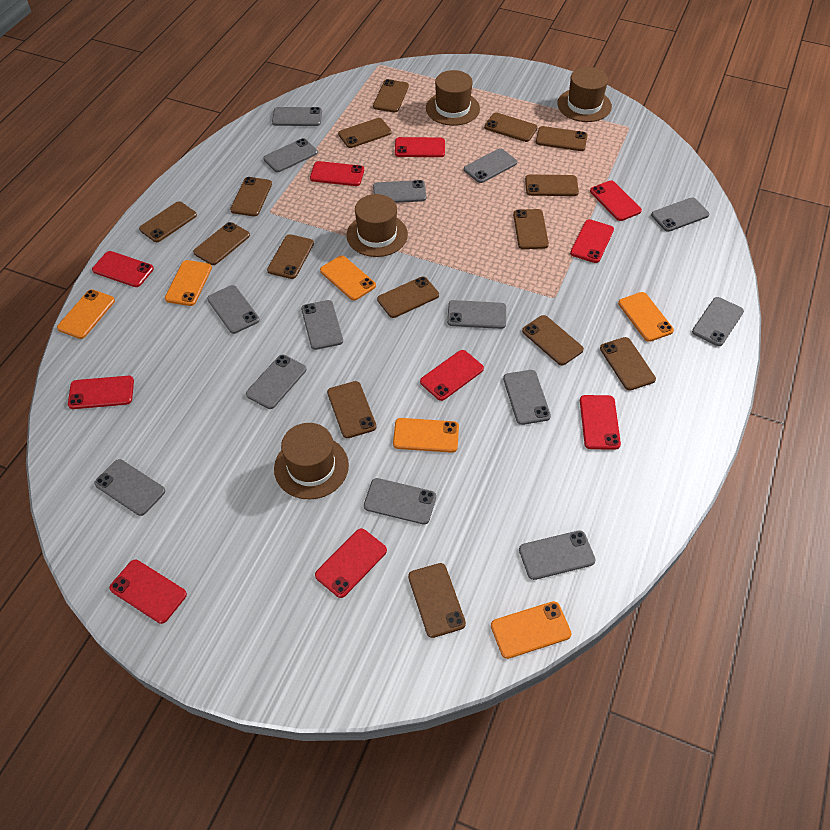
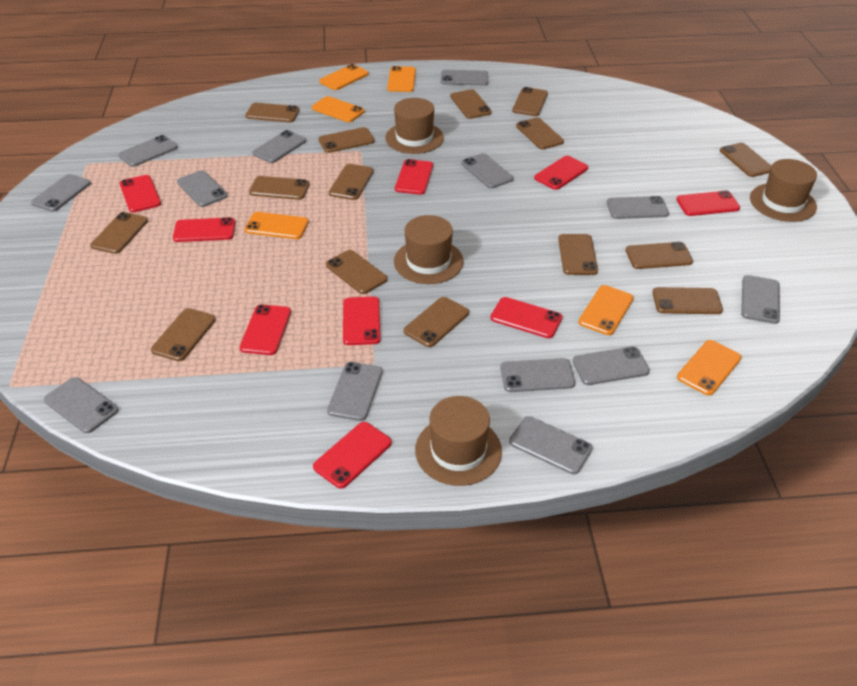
grey phone: [94,459,165,516] [207,285,260,334] [246,354,306,409] [263,138,318,172] [272,107,322,126] [301,300,343,350] [364,478,436,524] [373,180,426,203] [447,300,506,329] [464,148,517,183] [503,370,551,425] [519,530,596,580] [651,198,709,232] [692,297,744,346] = 14 -> [31,174,91,212] [44,377,118,433] [119,135,178,167] [177,170,228,207] [252,130,306,163] [327,362,383,421] [441,70,488,85] [461,153,513,188] [500,358,575,392] [509,416,593,474] [573,346,650,385] [607,196,669,219] [741,275,780,324] = 13
red phone: [68,376,134,409] [92,251,154,287] [109,560,187,624] [310,161,364,186] [315,528,387,598] [395,137,445,157] [420,350,484,401] [570,219,614,263] [580,395,621,450] [590,180,642,221] = 10 -> [120,175,161,213] [173,217,235,242] [239,304,291,355] [313,422,392,489] [343,297,381,345] [395,159,433,195] [491,297,562,338] [534,156,588,190] [676,190,740,216] = 9

